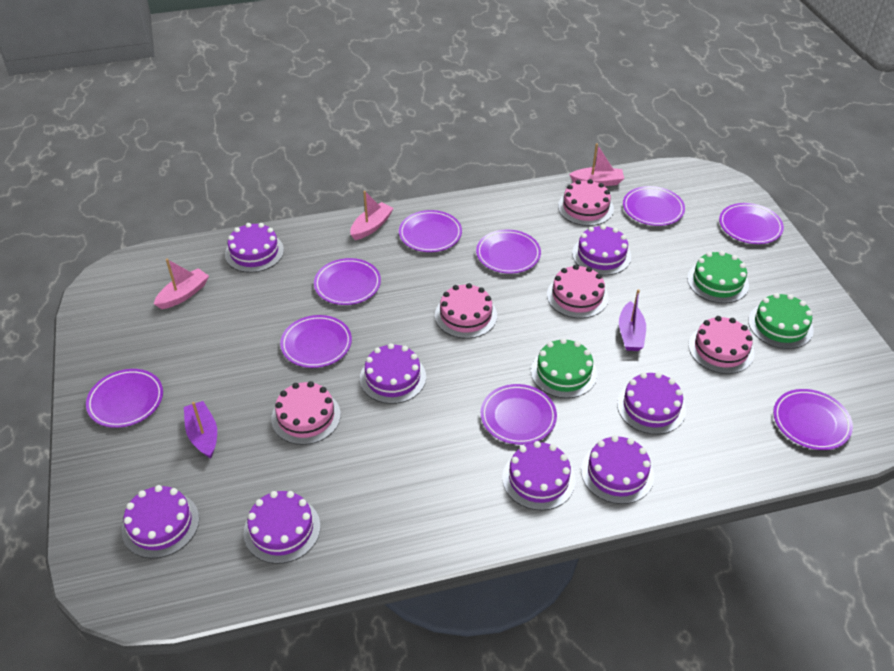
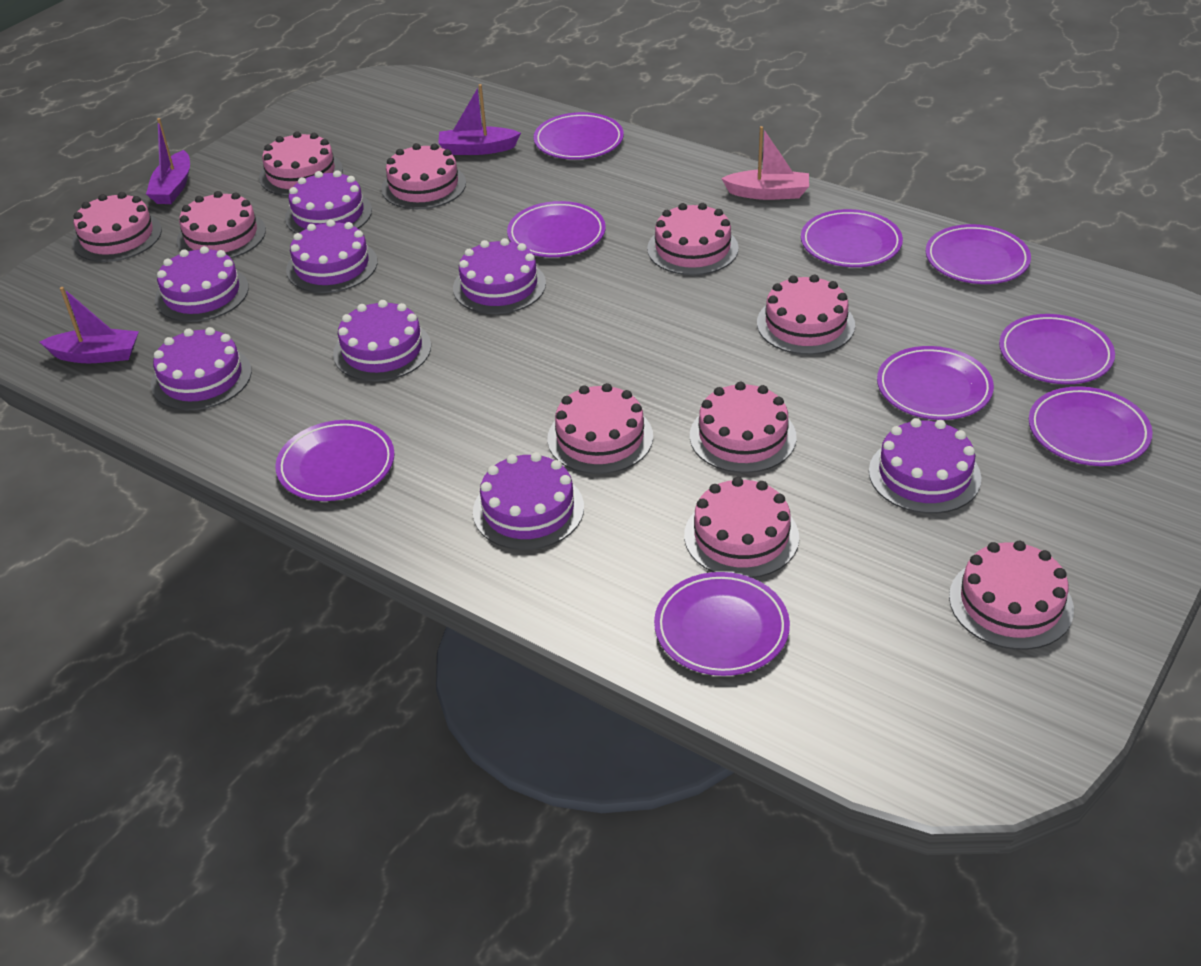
green cake: [531,338,597,398] [687,251,749,303] [748,293,814,349] = 3 -> none = 0
pink boat: [154,259,209,309] [350,191,394,240] [569,144,624,186] = 3 -> [721,126,809,200] = 1
pink cake: [271,381,341,445] [435,283,497,339] [547,265,608,318] [558,179,614,226] [688,316,754,374] = 5 -> [72,192,162,262] [177,191,266,258] [259,131,343,196] [381,143,466,209] [547,383,653,474] [647,203,739,275] [684,477,799,578] [690,382,796,473] [757,275,855,355] [949,541,1074,650] = 10
purple boat: [184,401,217,458] [619,289,646,351] = 2 -> [40,287,139,363] [146,118,190,204] [438,84,521,155] = 3

